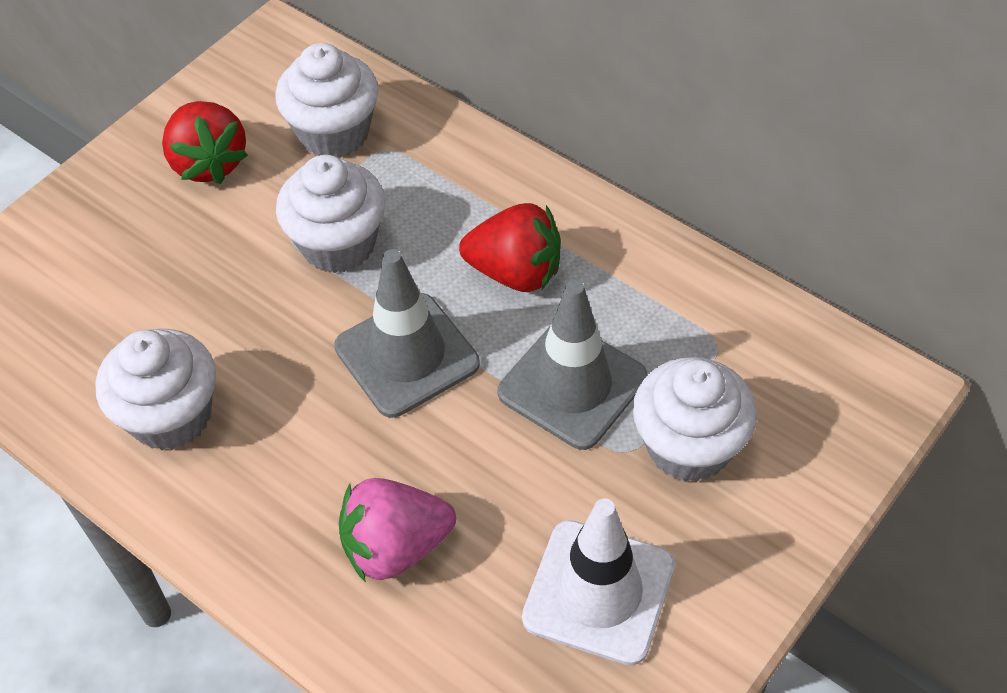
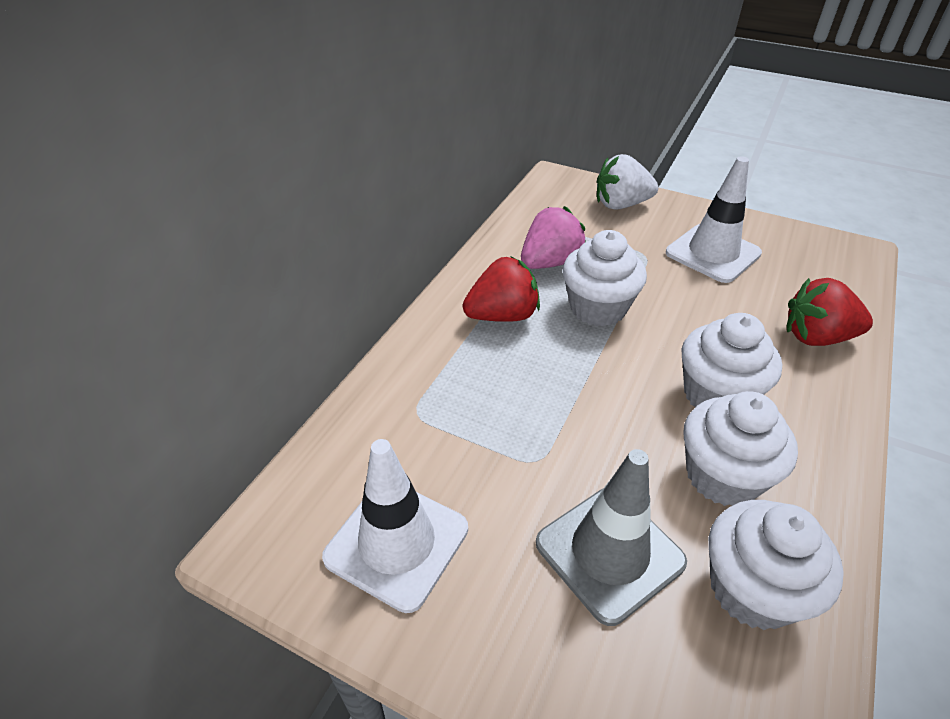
grey traffic cone: [334,249,480,418] [497,280,647,450] = 2 -> [536,449,687,626] = 1
white strawberry: none = 0 -> [597,154,659,210] = 1
white traffic cone: [522,498,675,666] = 1 -> [322,439,468,613] [666,156,762,283] = 2

